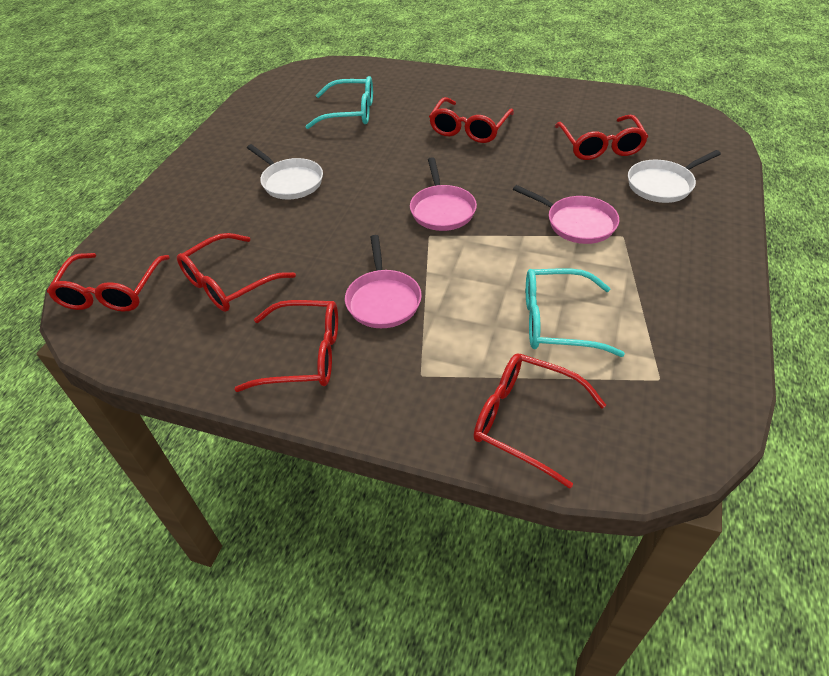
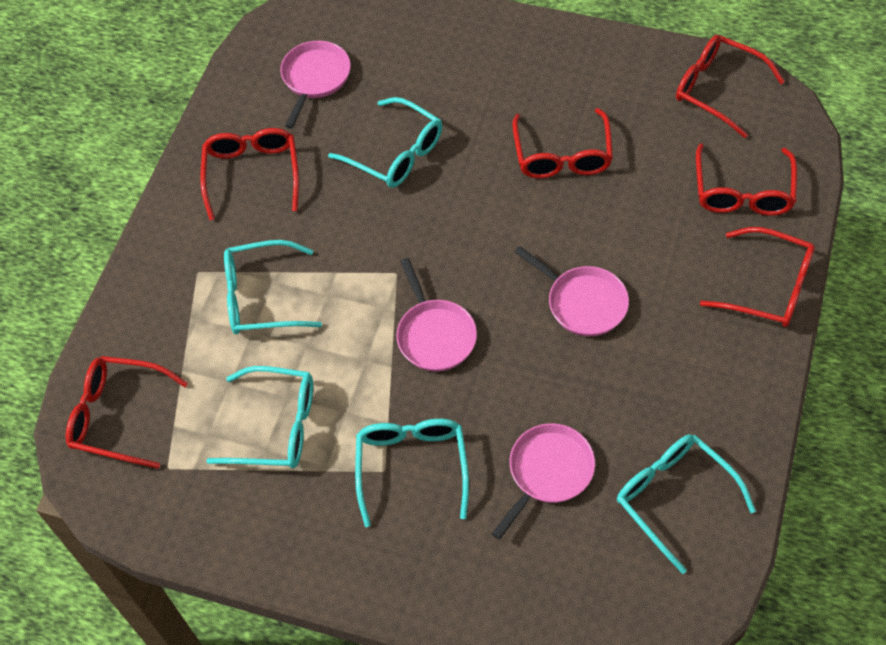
pink pan: [345,235,422,328] [410,157,477,231] [513,185,619,244] = 3 -> [280,41,351,129] [396,258,477,371] [491,424,595,539] [515,246,629,336] = 4
turquoise glasses: [305,76,373,129] [526,269,625,357] = 2 -> [206,366,313,468] [224,240,322,334] [328,97,442,188] [355,419,469,527] [617,434,756,574] = 5
white pan: [247,144,323,200] [628,150,721,203] = 2 -> none = 0

